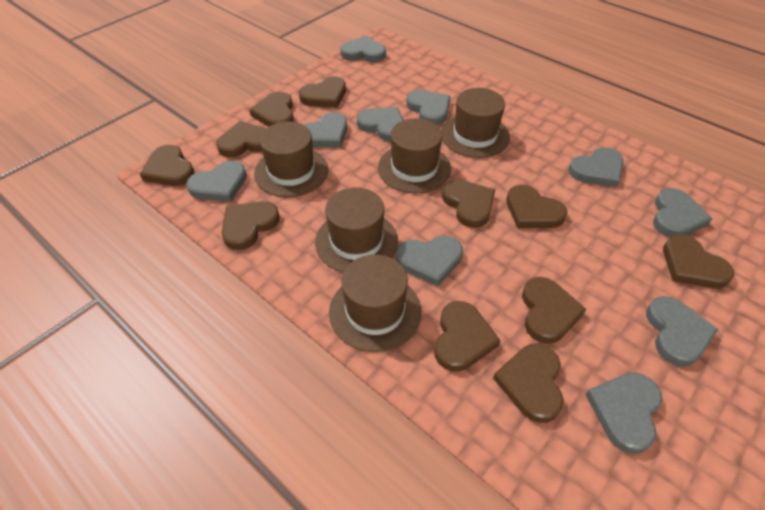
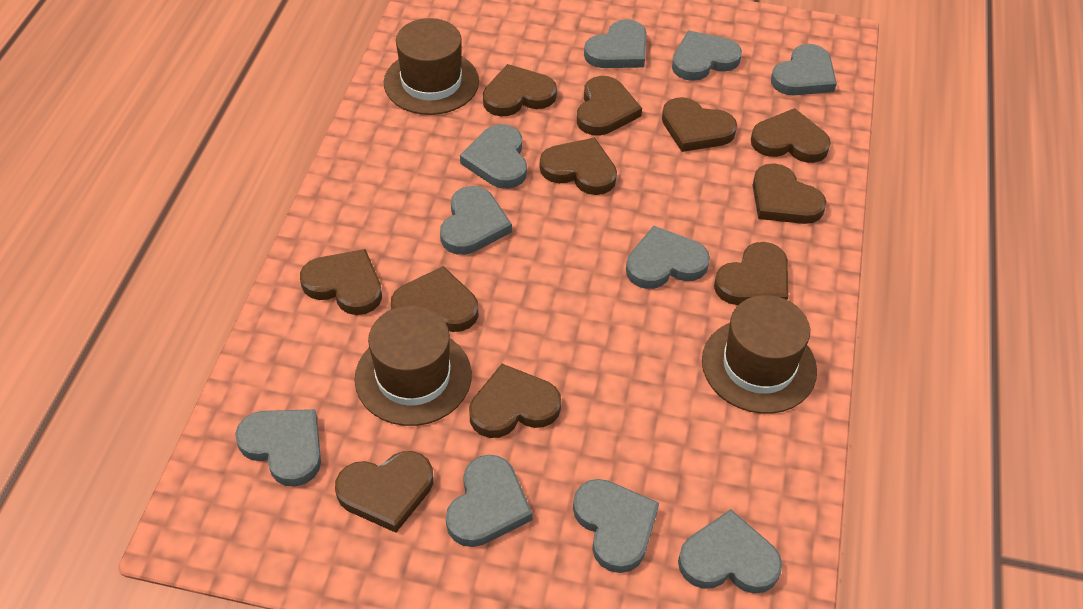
brown hat: [254,122,328,197] [315,188,398,273] [329,254,421,352] [378,118,451,194] [441,88,510,158] = 5 -> [355,305,472,426] [384,18,479,115] [702,295,817,414] = 3

